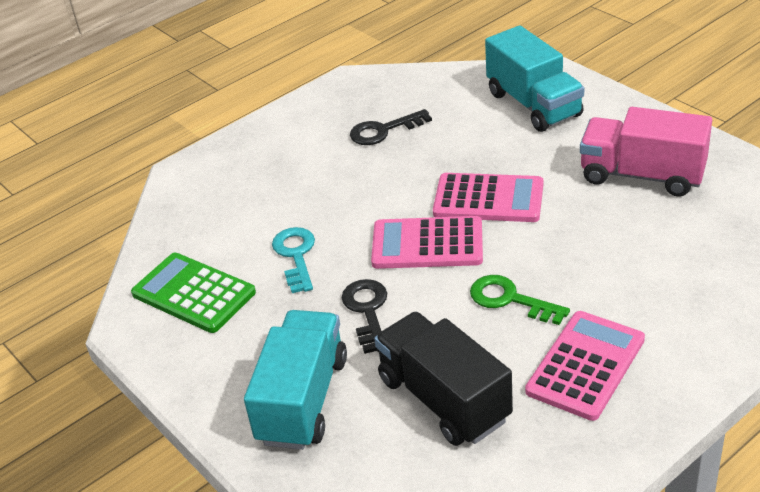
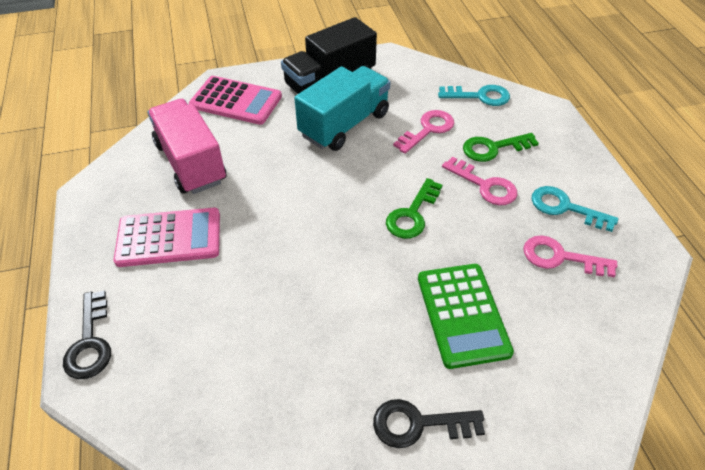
green key: [470,275,570,325] = 1 -> [386,178,442,239] [463,133,539,162] = 2
pink calculator: [371,216,483,269] [433,173,543,222] [525,311,645,421] = 3 -> [113,208,220,267] [189,76,282,125] = 2
pink key: none = 0 -> [393,110,454,154] [442,156,517,205] [523,235,617,277] = 3
turquoise key: [272,227,315,293] = 1 -> [438,85,510,106] [531,186,618,232] = 2
turquoise truck: [244,310,347,450] [485,25,584,132] = 2 -> [294,66,390,151] = 1

